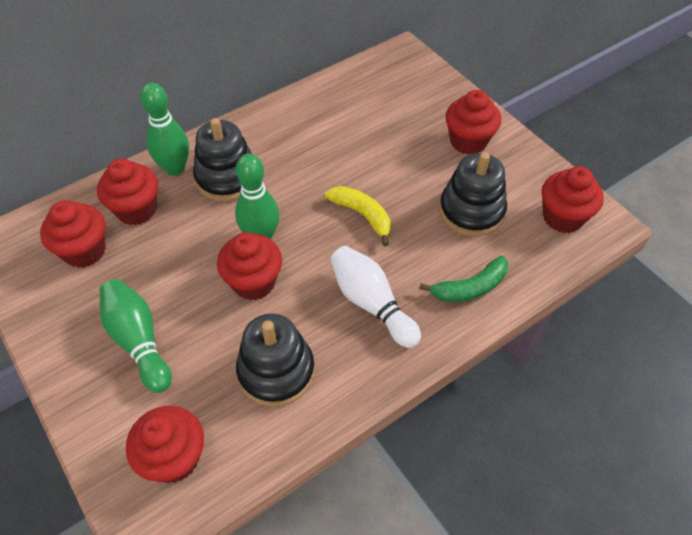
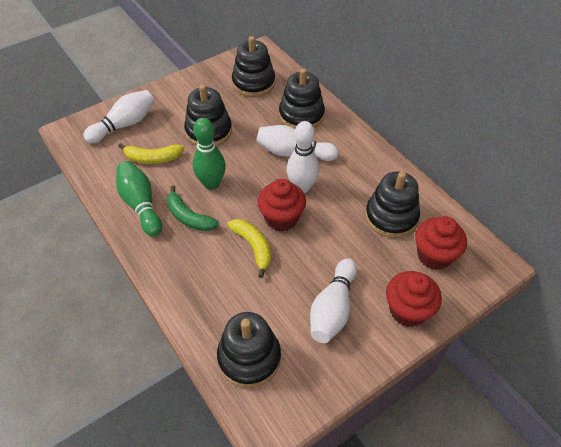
black stacking toy: [193,118,252,201] [236,313,314,406] [439,152,507,236] = 3 -> [184,84,232,146] [217,312,281,388] [232,36,275,97] [279,68,325,129] [365,171,420,238] = 5
green bowling pin: [100,279,172,393] [141,83,189,176] [235,154,280,239] = 3 -> [116,161,162,236] [193,118,226,190] = 2
red cupcake: [40,200,106,268] [97,159,158,225] [126,406,204,483] [217,232,282,300] [446,90,501,155] [542,166,604,233] = 6 -> [257,179,306,232] [386,271,442,327] [415,216,467,270] = 3
white bowling pin: [330,246,421,348] = 1 -> [83,90,155,143] [256,125,339,161] [287,121,320,193] [310,259,357,343] = 4
yellow banana: [325,186,391,246] = 1 -> [118,143,184,164] [227,219,271,278] = 2

